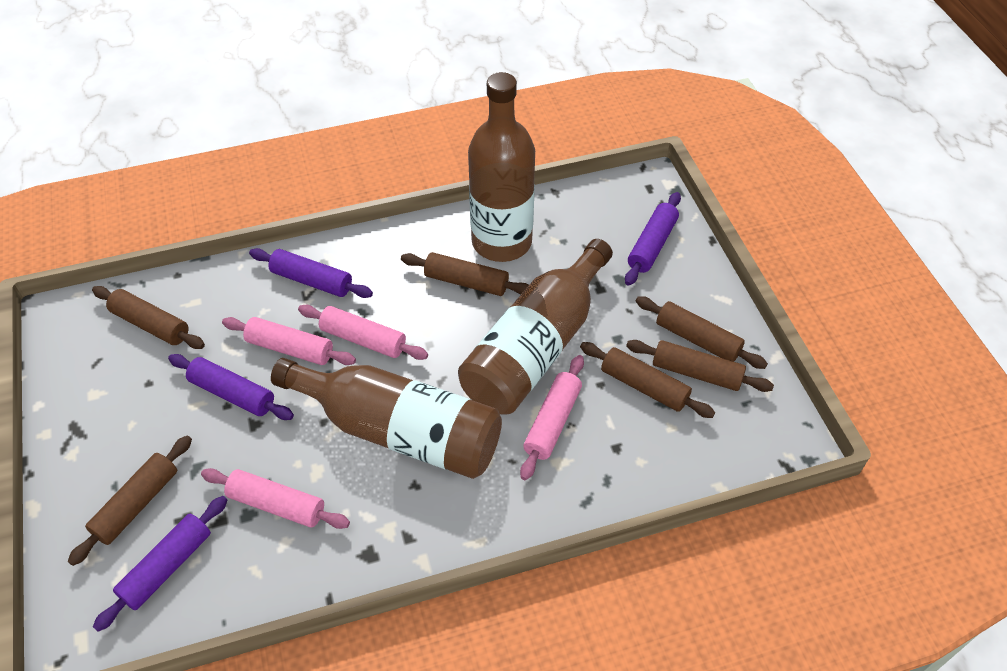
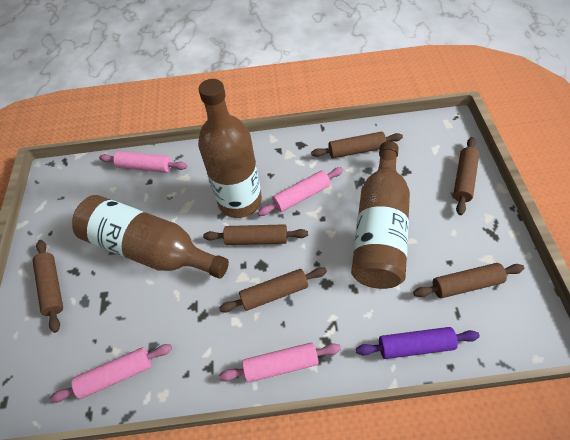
purple rolling pin: [93,496,227,631] [168,354,294,420] [249,248,373,298] [625,192,681,286] = 4 -> [356,327,480,359] = 1

